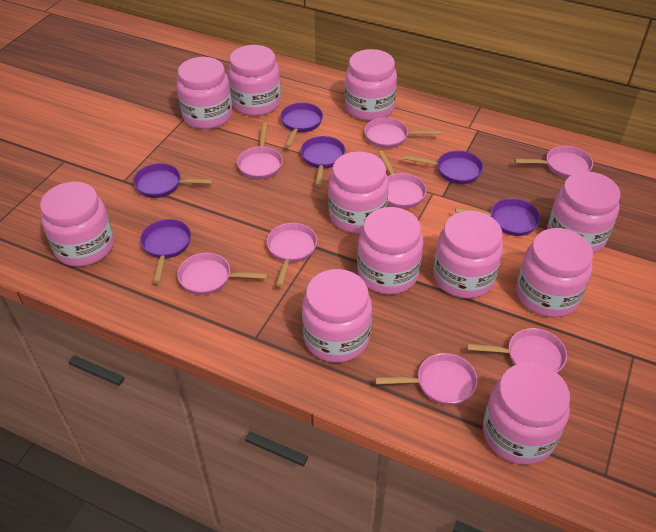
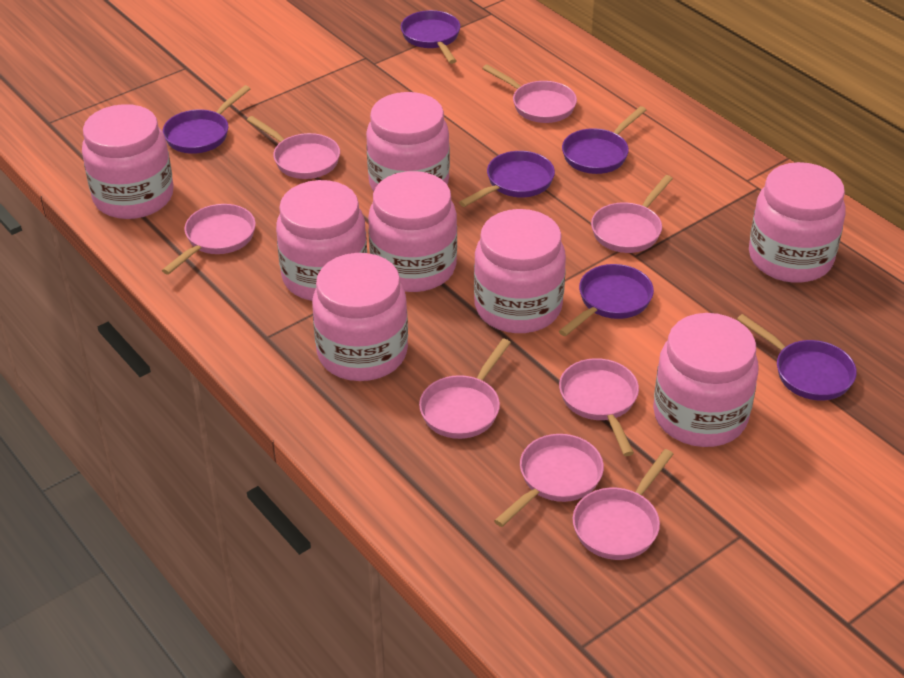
pink jar: [40,182,114,267] [177,57,232,129] [228,45,281,116] [302,269,372,363] [328,151,389,233] [345,49,397,121] [357,207,423,294] [433,211,503,299] [483,362,570,465] [516,228,593,317] [547,171,621,254] = 11 -> [82,104,173,219] [276,180,367,301] [312,253,408,381] [366,92,450,192] [368,171,457,292] [474,209,566,333] [653,313,759,447] [749,162,846,283] = 8

